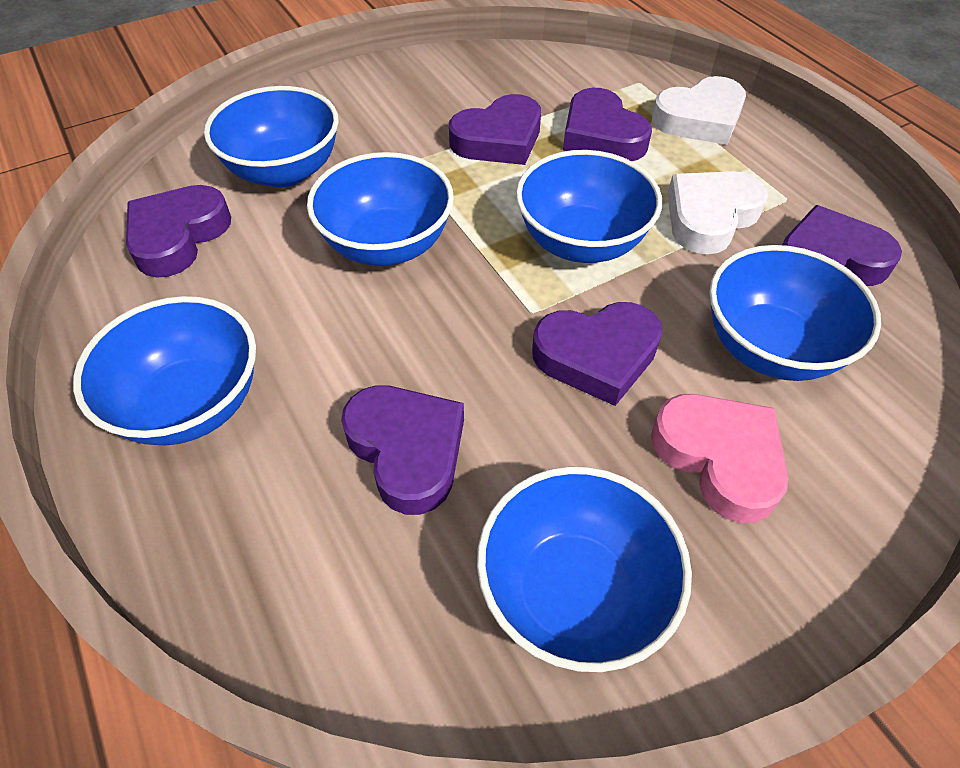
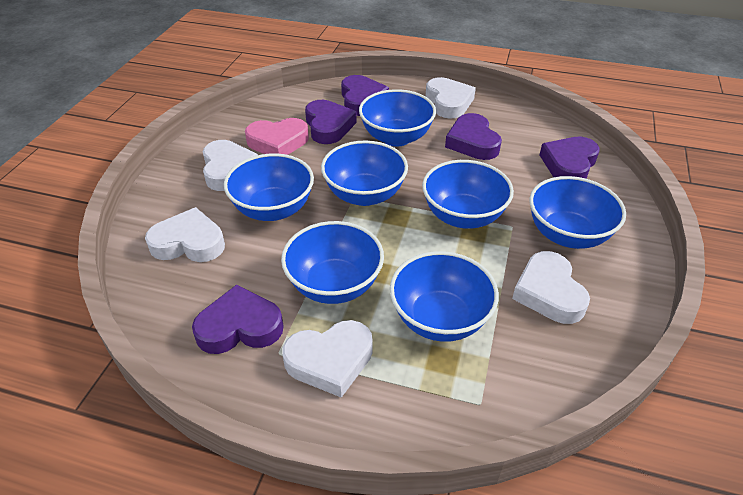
blue bowl: [73,296,256,446] [204,86,339,187] [307,152,454,266] [477,466,692,672] [516,150,662,263] [709,245,881,381] = 6 -> [224,153,314,221] [281,221,384,304] [321,140,408,206] [359,89,436,147] [390,251,499,342] [422,160,514,229] [529,176,626,249] = 7
purple heart: [126,185,231,278] [341,385,464,515] [449,94,541,165] [532,302,662,406] [563,88,652,161] [782,205,902,286] = 6 -> [192,285,284,354] [305,100,357,144] [341,75,389,116] [445,113,502,160] [540,137,600,179] = 5
white heart: [652,76,746,145] [667,171,768,254] = 2 -> [145,207,225,262] [203,140,258,191] [282,320,373,398] [426,77,476,119] [512,251,590,324] = 5

